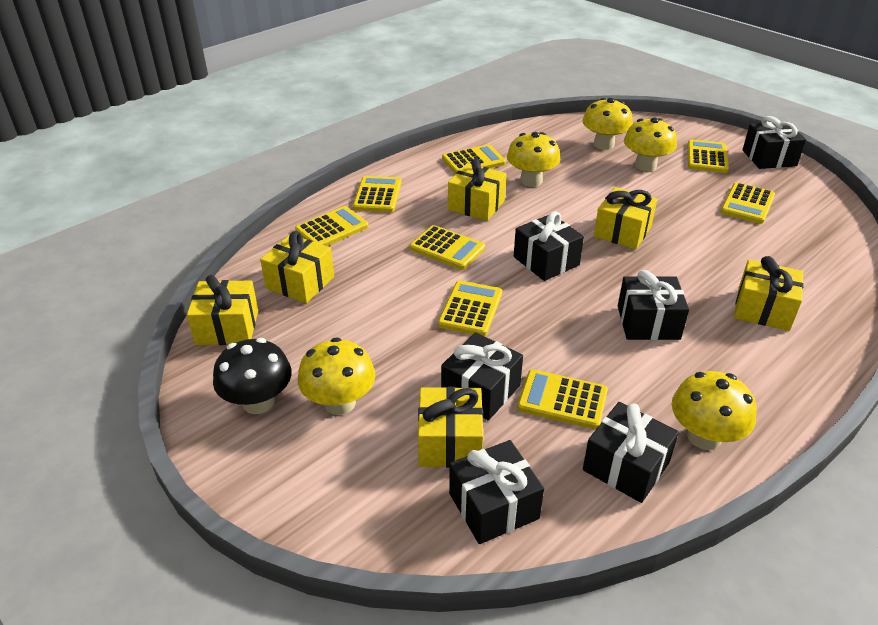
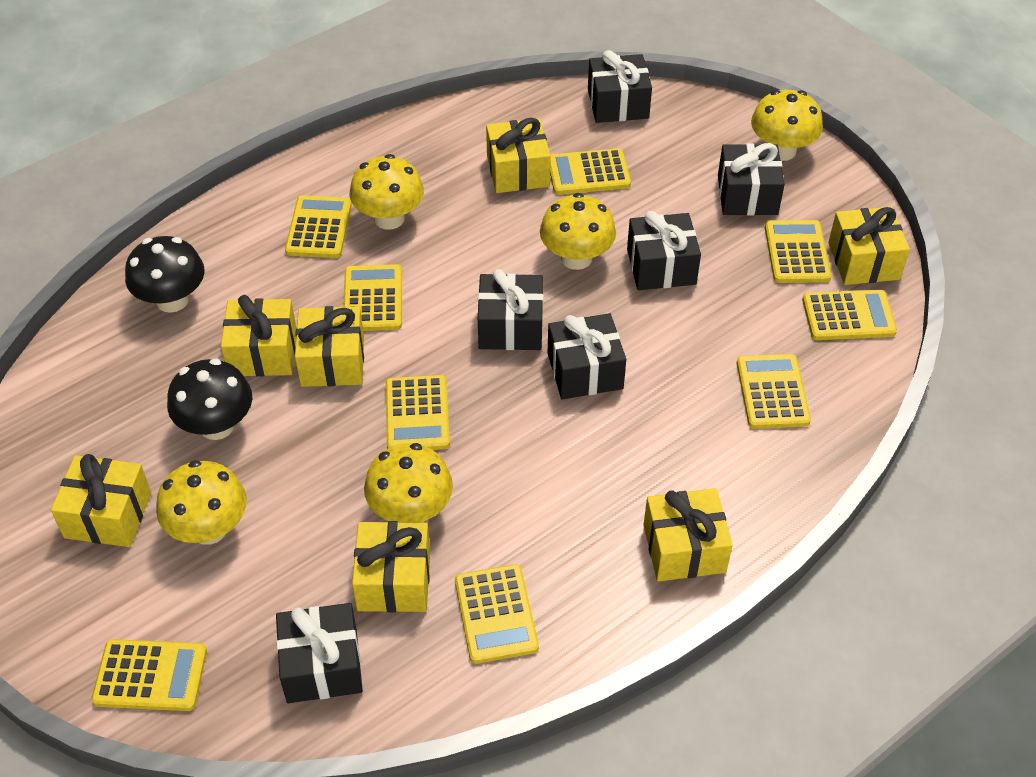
black mushroom: [213,338,292,414] = 1 -> [125,236,204,313] [167,359,252,440] = 2
yellow calculator: [295,206,369,246] [353,176,401,212] [410,225,485,270] [438,281,502,336] [442,144,506,174] [517,369,608,429] [687,140,729,173] [721,182,775,224] = 8 -> [91,639,207,711] [285,195,352,258] [343,264,402,331] [385,375,450,450] [455,564,539,664] [550,148,631,195] [737,354,811,429] [765,220,831,283] [802,290,897,340] = 9
yellow gift: [187,275,258,345] [260,231,334,303] [418,387,483,468] [448,159,507,221] [594,187,657,250] [734,256,804,331] = 6 -> [51,454,151,547] [221,295,297,376] [295,306,364,387] [352,521,430,612] [486,118,551,193] [644,488,733,582] [828,207,910,285] = 7

